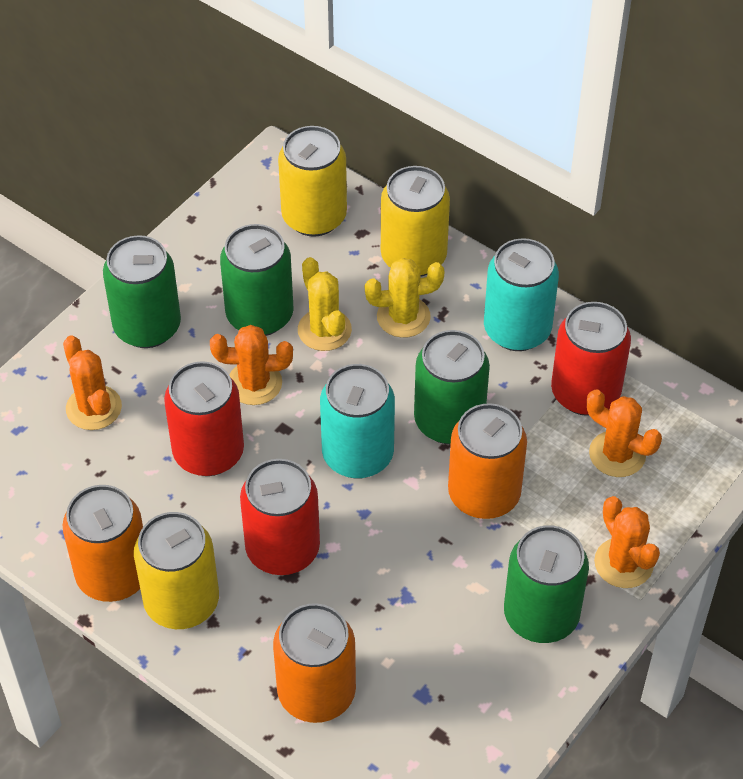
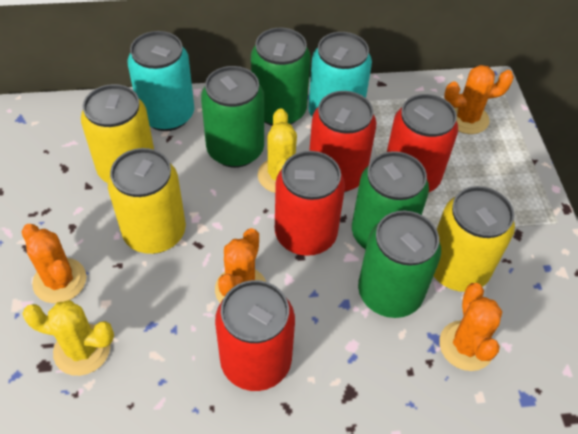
orange can: [63,485,143,602] [273,603,356,723] [448,403,527,519] = 3 -> none = 0
red can: [164,361,244,476] [240,459,320,575] [551,302,631,416] = 3 -> [215,280,295,391] [275,151,345,256] [309,91,376,192] [387,94,458,192] = 4

